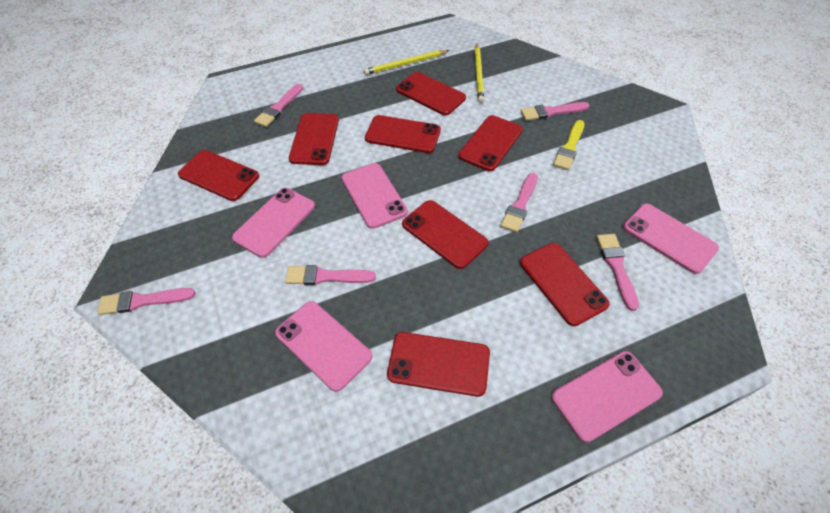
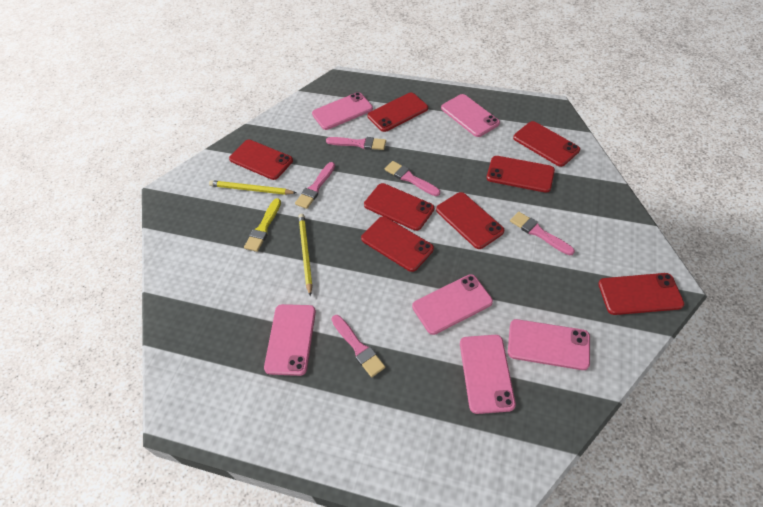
pink brush: [98,288,196,315] [254,84,303,127] [285,265,376,285] [501,173,538,232] [521,102,589,121] [596,234,639,311] = 6 -> [295,162,335,209] [326,137,386,150] [332,315,385,377] [385,161,440,196] [510,212,575,256] = 5
pink phone: [232,188,315,258] [275,301,372,392] [341,163,408,229] [552,351,663,443] [623,203,719,274] = 5 -> [264,304,316,376] [312,92,373,130] [412,274,493,335] [441,94,500,137] [460,335,516,414] [508,319,590,370] = 6

